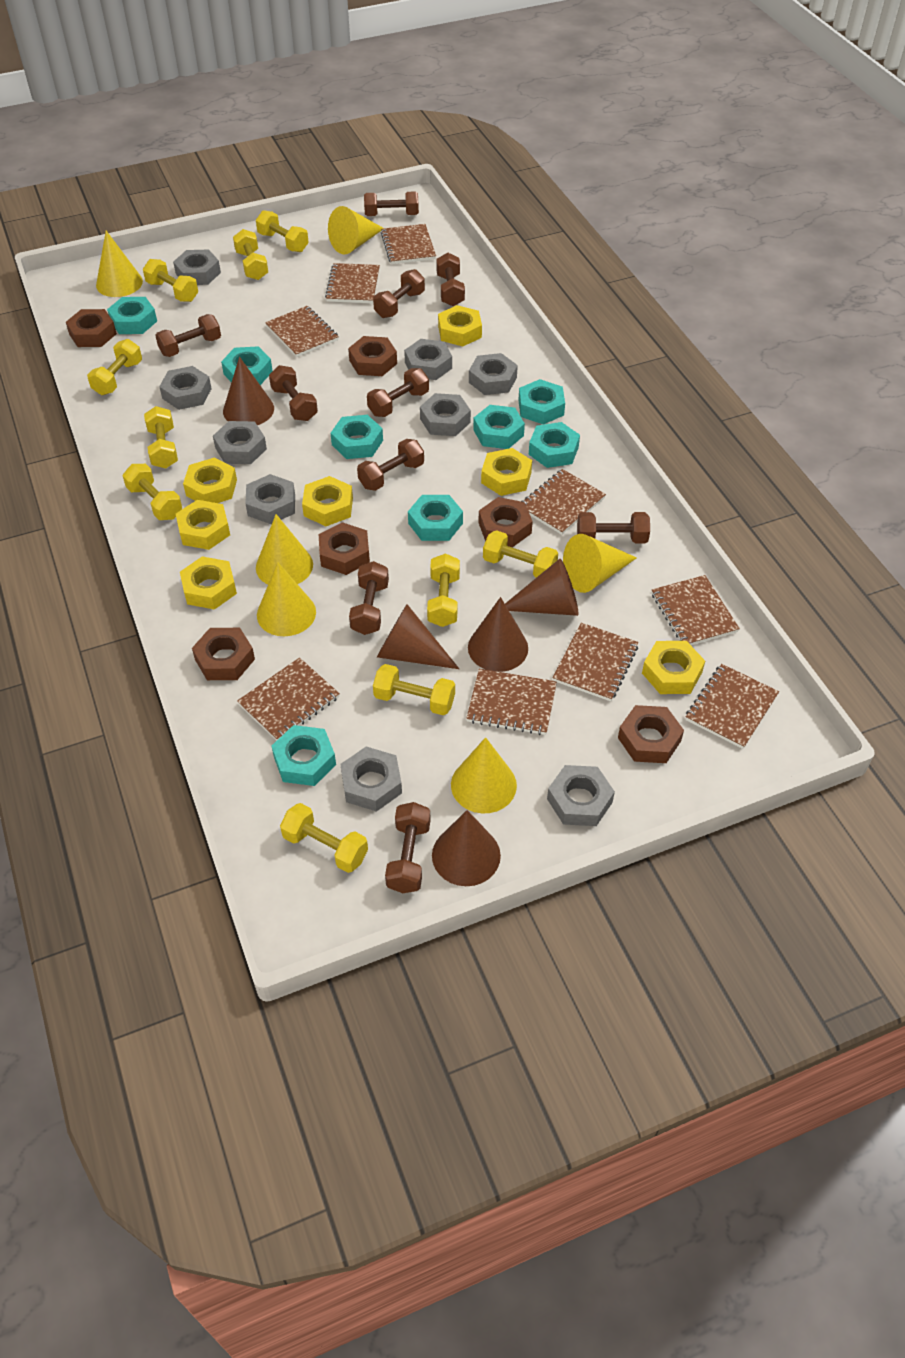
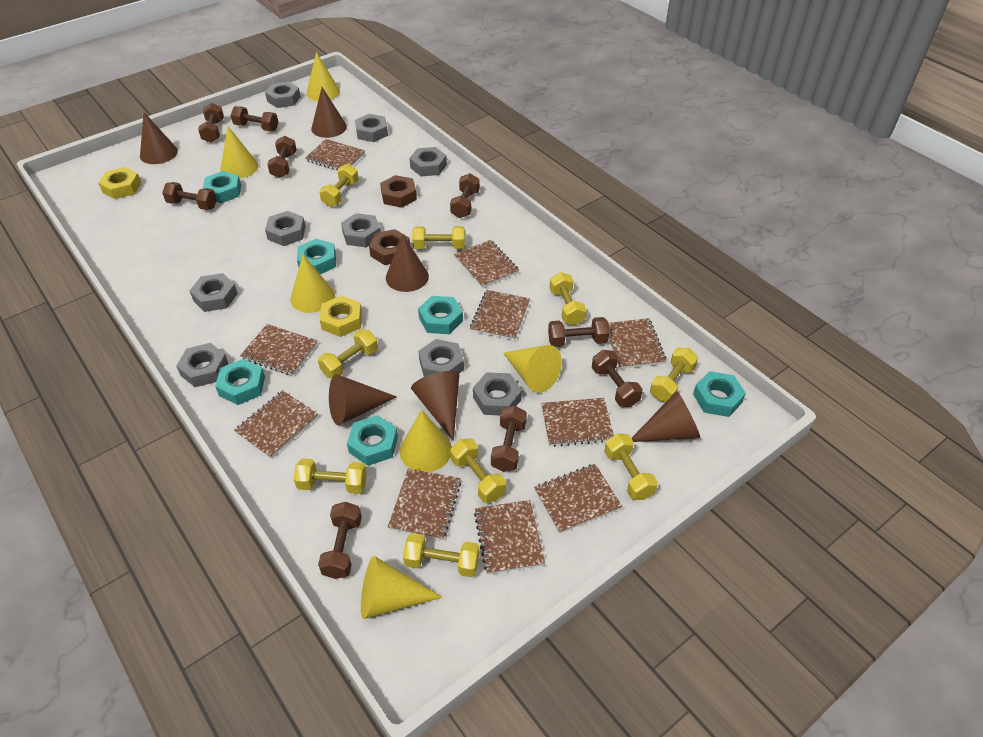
brown cone: [223,357,274,425] [377,604,459,669] [432,810,501,886] [468,597,528,672] [505,559,578,616] = 5 -> [140,112,178,164] [311,87,347,138] [329,374,397,425] [386,234,429,292] [411,371,460,441] [632,391,700,442] = 6
brown dumbbell: [155,314,221,357] [269,365,318,421] [349,561,389,635] [357,439,424,491] [364,192,419,216] [367,368,429,417] [373,269,425,318] [385,802,431,893] [436,253,465,306] [577,512,650,544] = 10 -> [162,182,217,210] [198,103,224,143] [231,106,279,131] [267,136,297,178] [318,502,362,579] [450,173,480,218] [491,406,527,472] [548,317,609,347] [592,350,643,407] = 9
brown notebook: [237,657,340,741] [265,306,339,357] [325,263,380,303] [381,224,436,264] [466,669,557,735] [521,469,606,535] [553,623,638,701] [652,575,740,645] [686,664,779,749] = 9 -> [234,390,318,459] [240,324,318,376] [305,139,365,170] [388,468,461,540] [454,240,519,288] [470,290,530,341] [474,500,545,574] [534,464,622,534] [541,398,614,447] [608,318,666,369] = 10
brown nut: [66,309,117,347] [192,628,255,680] [319,522,370,575] [348,336,397,376] [478,497,533,547] [618,705,684,763] = 6 -> [369,229,410,265] [380,175,417,208] = 2
turquoise nut: [107,297,157,334] [221,346,273,385] [272,725,336,786] [331,415,383,459] [408,495,463,541] [473,405,525,449] [518,379,565,425] [529,422,580,468] = 8 -> [203,171,241,203] [215,359,265,405] [297,239,336,274] [347,415,398,466] [418,296,463,334] [693,371,746,417] = 6
yellow dumbbell: [87,339,142,395] [123,464,182,520] [143,259,198,302] [144,406,178,469] [233,229,268,280] [256,210,309,252] [280,803,368,873] [373,664,455,715] [427,553,460,627] [483,530,558,578] = 10 -> [294,458,367,494] [318,329,378,379] [319,164,359,207] [403,533,479,577] [412,226,465,249] [450,438,506,503] [549,272,587,325] [604,433,658,500] [650,348,698,402] = 9
yellow nut: [176,500,230,550] [180,556,237,610] [183,457,237,503] [302,476,353,526] [438,305,482,346] [481,448,532,496] [642,641,705,694] = 7 -> [98,167,141,199] [320,295,362,337] = 2

